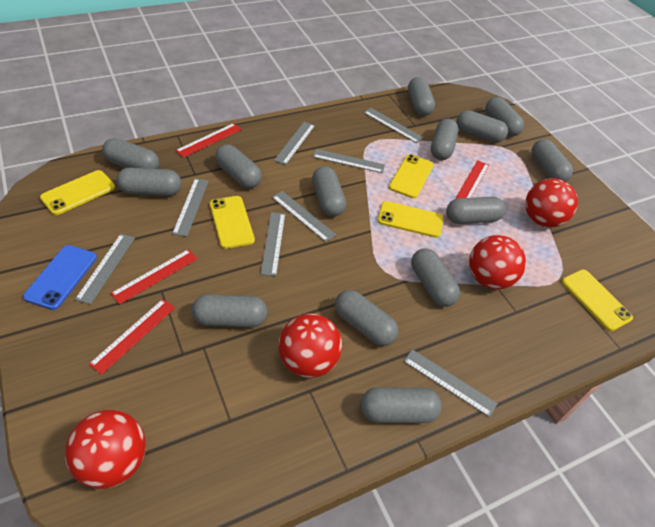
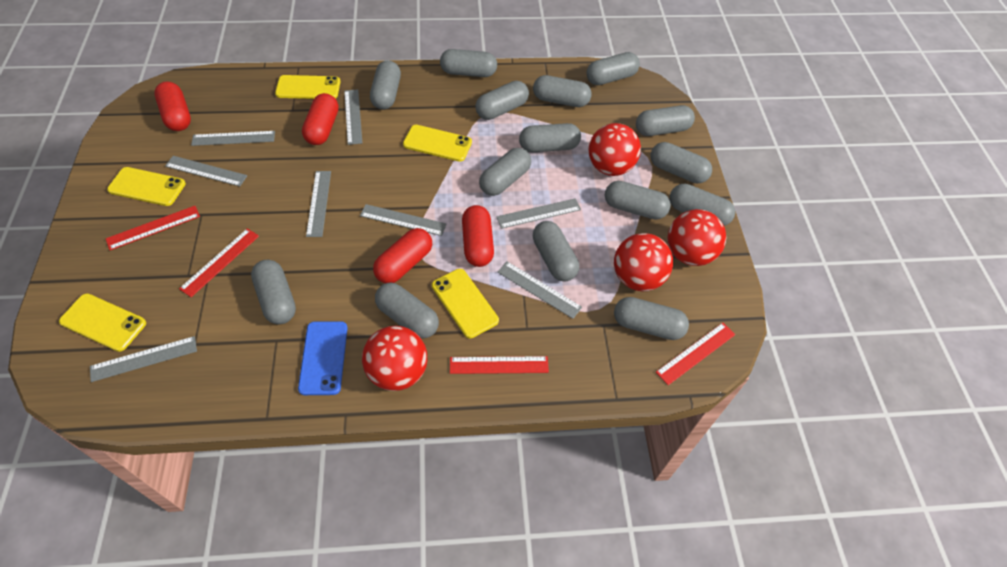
grey capsule: [102,138,159,169] [116,168,181,196] [192,294,268,327] [215,144,262,188] [312,166,346,216] [335,290,399,346] [360,387,442,423] [408,77,435,116] [411,248,460,307] [431,119,459,160] [446,197,506,224] [456,110,508,143] [485,97,524,136] [532,139,573,182] = 14 -> [251,260,296,324] [370,60,401,109] [375,283,439,339] [440,49,497,77] [475,81,529,120] [479,148,531,196] [519,123,581,152] [533,75,592,107] [533,221,579,282] [587,52,640,85] [605,181,671,220] [614,297,689,340] [636,105,695,136] [650,142,712,183] [670,184,735,226] = 15
red capsule: none = 0 -> [154,81,191,131] [302,93,338,145] [373,228,432,283] [462,205,494,267] = 4

